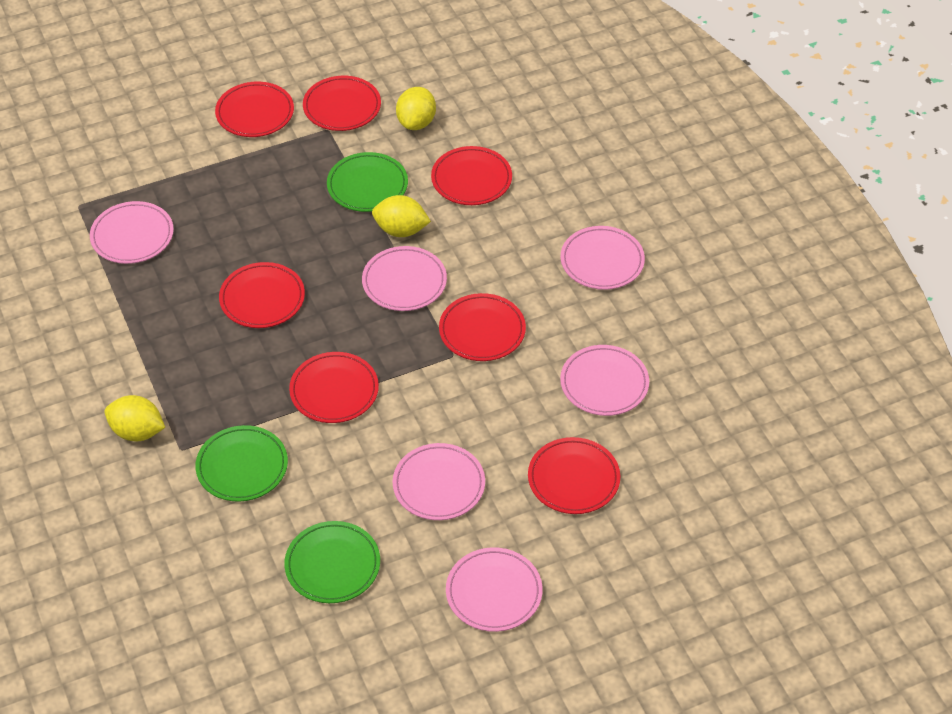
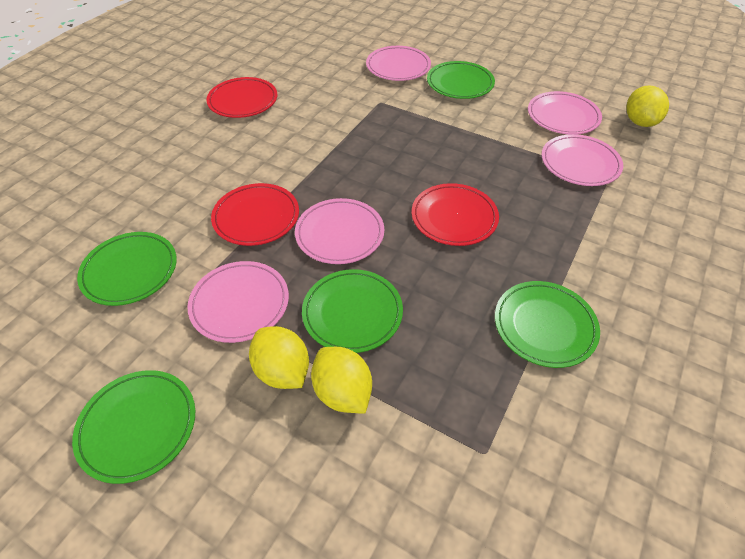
green plate: [195,425,288,502] [284,521,380,603] [327,152,408,212] = 3 -> [72,370,195,484] [77,232,177,306] [302,269,403,353] [427,61,495,99] [495,281,600,368] = 5
pink plate: [90,201,174,264] [362,246,447,311] [393,443,485,520] [446,547,543,632] [560,345,649,416] [561,226,645,290] = 6 -> [187,261,289,343] [295,198,384,264] [366,46,431,81] [528,91,602,135] [541,134,623,186] = 5
red plate: [215,82,294,137] [219,262,305,328] [289,352,379,423] [303,76,381,131] [431,146,512,205] [439,293,526,361] [528,437,620,514] = 7 -> [206,77,277,118] [211,183,299,246] [412,183,499,246] = 3

